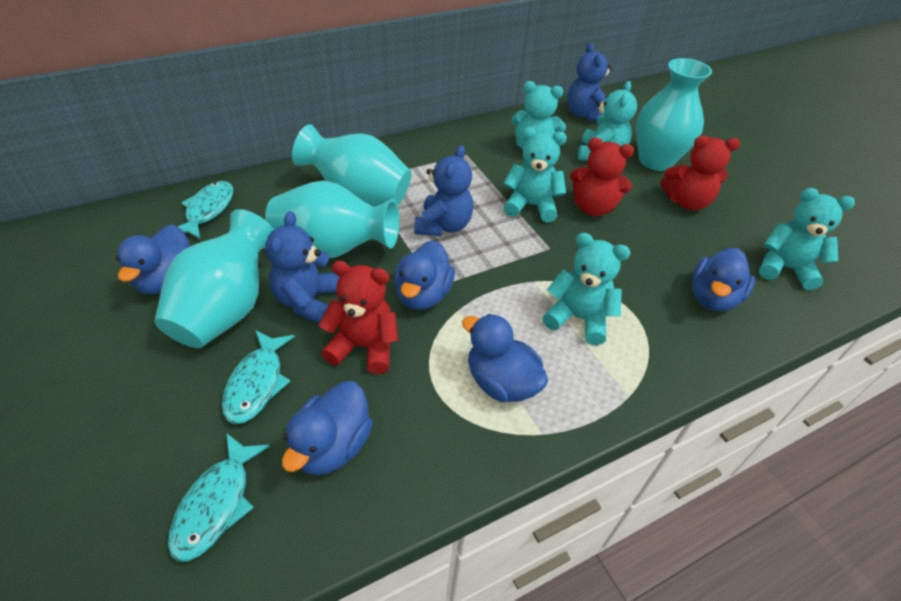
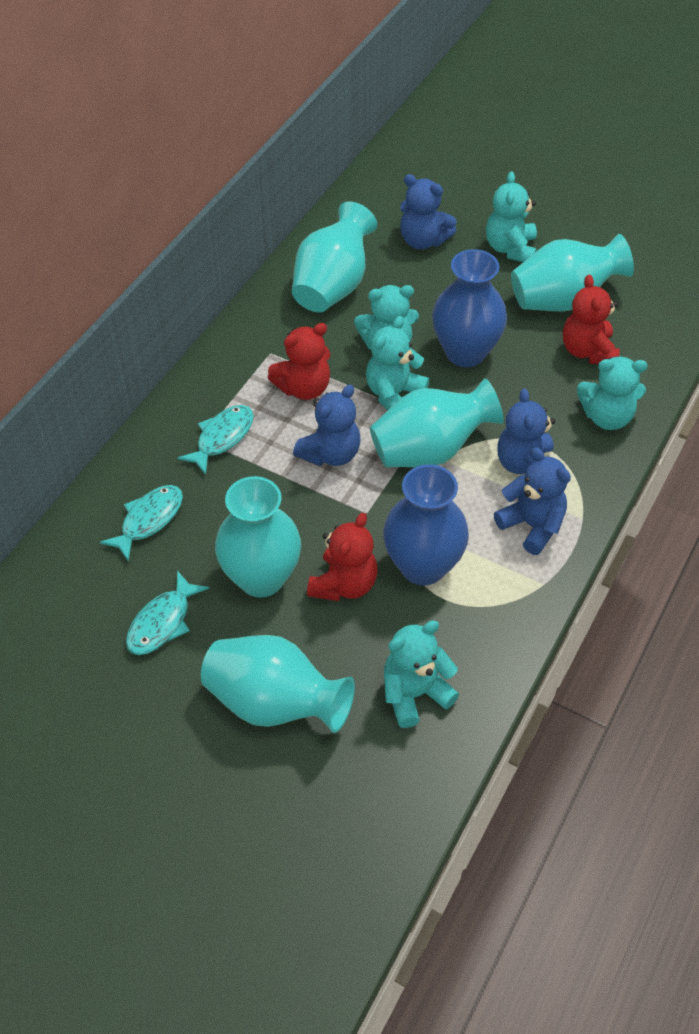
blue duck: [116,224,190,294] [282,381,373,475] [394,241,455,310] [462,314,548,402] [692,248,755,311] = 5 -> none = 0
blue teddy bear: [265,211,340,323] [414,145,473,236] [567,43,612,122] = 3 -> [293,384,361,466] [400,174,456,250] [494,447,571,555] [498,388,555,474] = 4
blue vase: none = 0 -> [383,464,469,585] [432,249,507,367] = 2
turquoise vase: [154,209,274,348] [265,181,399,258] [292,124,411,206] [636,58,712,171] = 4 -> [201,635,355,733] [215,476,301,597] [292,201,377,312] [370,378,504,467] [511,234,634,312] = 5

